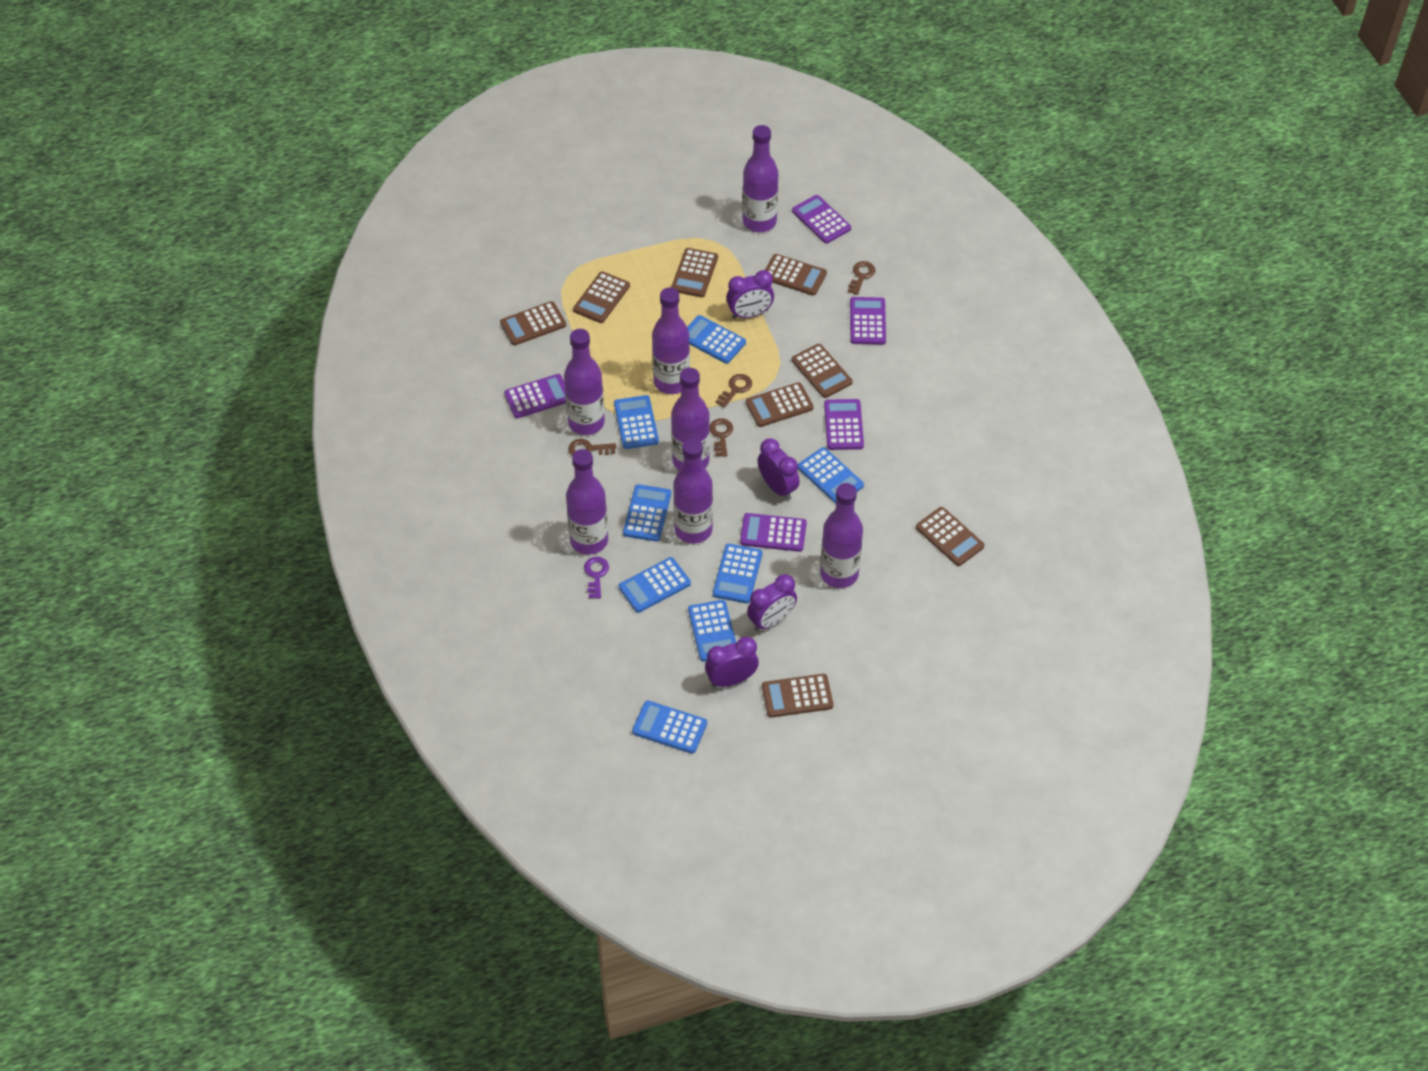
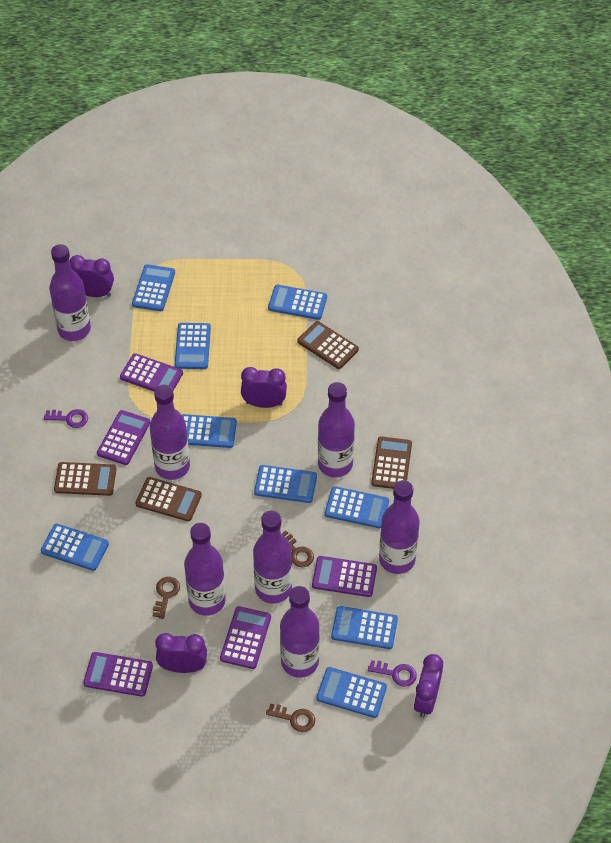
blue calculator: [614,395,659,449] [619,557,691,613] [623,484,671,541] [632,700,707,754] [687,315,746,364] [688,600,736,662] [713,544,762,603] [798,447,864,504] = 8 -> [41,524,109,571] [132,264,175,311] [175,323,211,369] [182,414,237,448] [254,465,317,503] [268,285,327,320] [316,667,387,718] [325,486,389,528] [331,606,398,649] = 9
brown calculator: [500,301,566,346] [573,271,630,323] [671,248,718,297] [746,382,814,427] [762,674,833,718] [765,254,827,296] [792,344,853,398] [916,507,984,566] = 8 -> [54,462,116,496] [135,477,202,521] [297,321,359,369] [371,436,412,489] = 4
brown key: [568,439,616,456] [710,418,733,457] [716,374,752,408] [848,261,875,295] = 4 -> [153,577,180,619] [266,704,315,732] [282,530,314,567] = 3
purple key: [584,557,609,599] = 1 -> [44,409,88,428] [368,660,417,687] = 2

